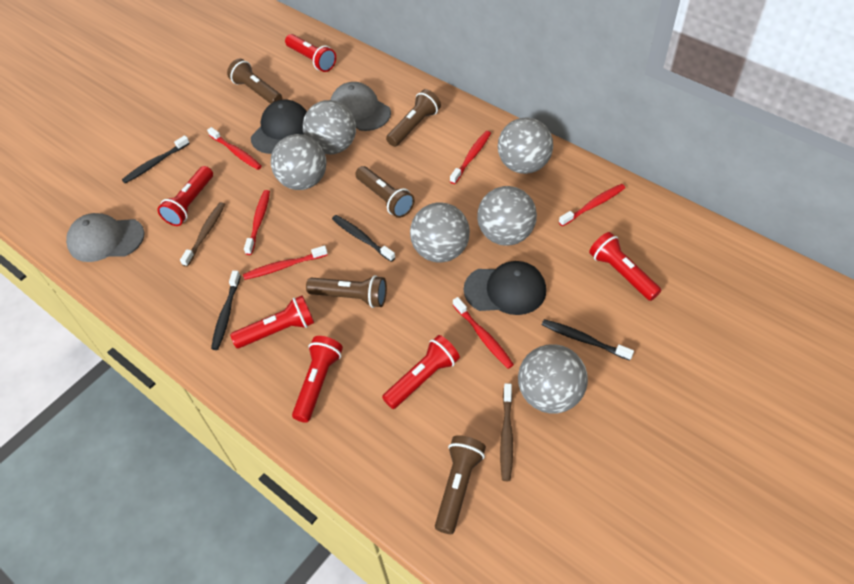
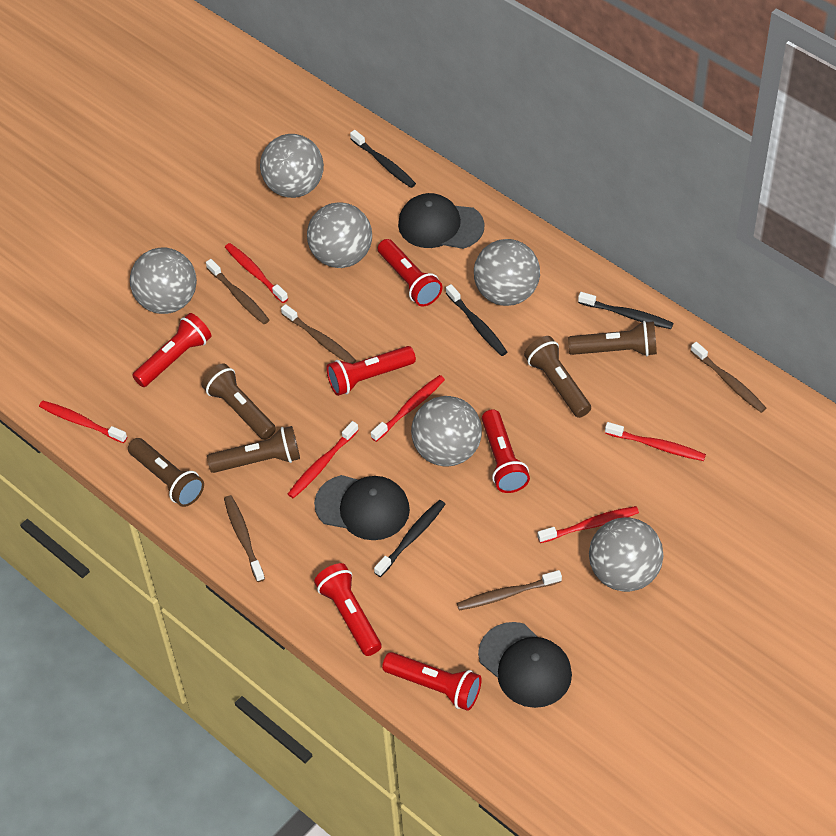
black cap: [251,100,307,154] [464,261,546,315] = 2 -> [314,475,410,540] [398,193,484,249] [478,622,572,708] = 3
brown toothbrush: [180,202,225,267] [500,383,513,481] = 2 -> [206,259,269,324] [224,495,265,582] [281,304,356,364] [457,570,562,610] [691,342,766,413] = 5
grey cap: [66,213,145,262] [331,82,391,131] = 2 -> none = 0

